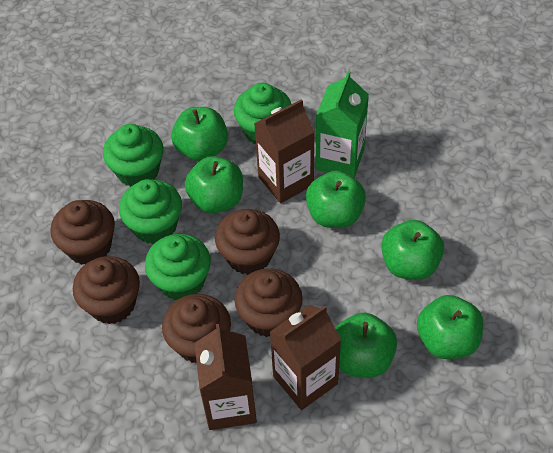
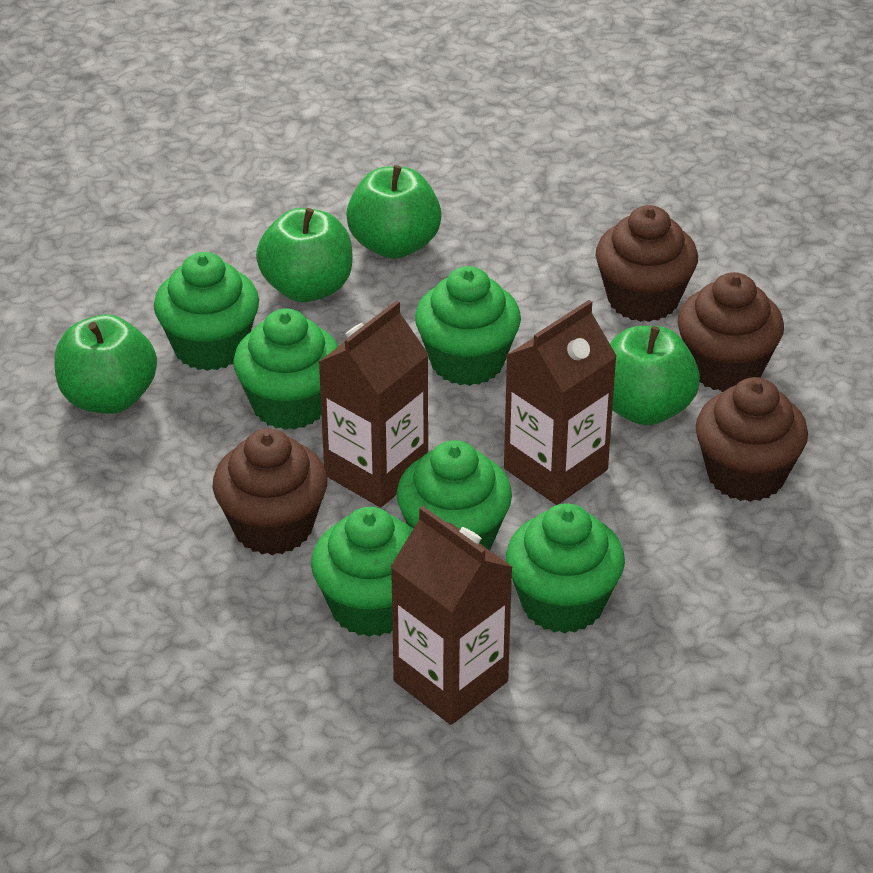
brown cupcake: [50,200,115,265] [73,256,140,324] [162,294,231,363] [215,209,280,275] [235,268,303,337] = 5 -> [212,428,327,555] [595,205,698,322] [677,272,784,392] [695,377,808,502] = 4
green apple: [171,107,228,161] [185,156,243,213] [306,171,366,228] [335,313,397,378] [381,220,444,280] [417,295,483,359] = 6 -> [54,314,157,414] [256,208,353,302] [346,165,442,259] [610,326,700,425] = 4
green carton: [315,71,369,178] = 1 -> none = 0
green cupcake: [103,124,163,187] [119,179,182,244] [145,234,211,300] [234,83,291,144] = 4 -> [154,252,259,371] [233,308,338,430] [311,507,414,637] [396,440,512,550] [415,266,521,386] [506,503,625,634] = 6

